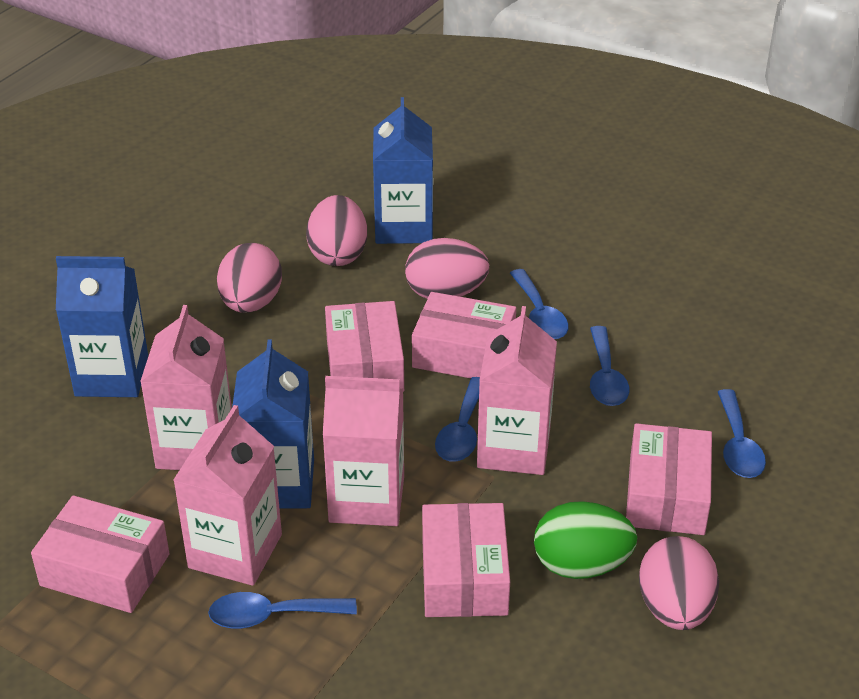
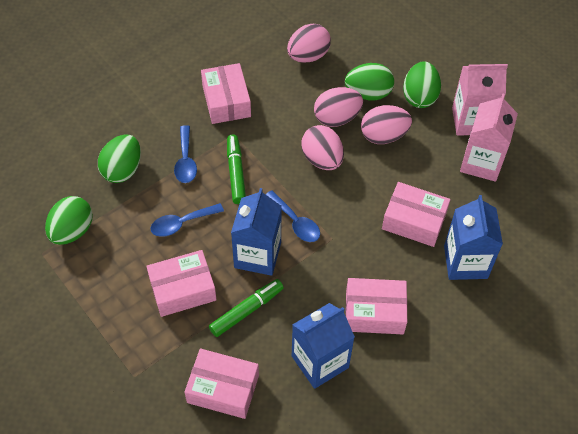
blue spoon: [208,592,357,629] [435,377,480,462] [510,269,569,339] [590,326,629,406] [718,389,766,478] = 5 -> [150,203,224,237] [174,125,197,183] [265,190,320,242] = 3
green egg: [534,501,637,579] = 1 -> [45,196,93,245] [98,134,141,183] [345,63,394,100] [403,61,441,108] = 4
green marker: none = 0 -> [209,279,284,337] [227,135,246,204] = 2
pink carton: [140,305,232,470] [173,405,282,586] [323,376,404,526] [477,306,557,475] = 4 -> [452,64,508,136] [460,93,518,182] = 2

